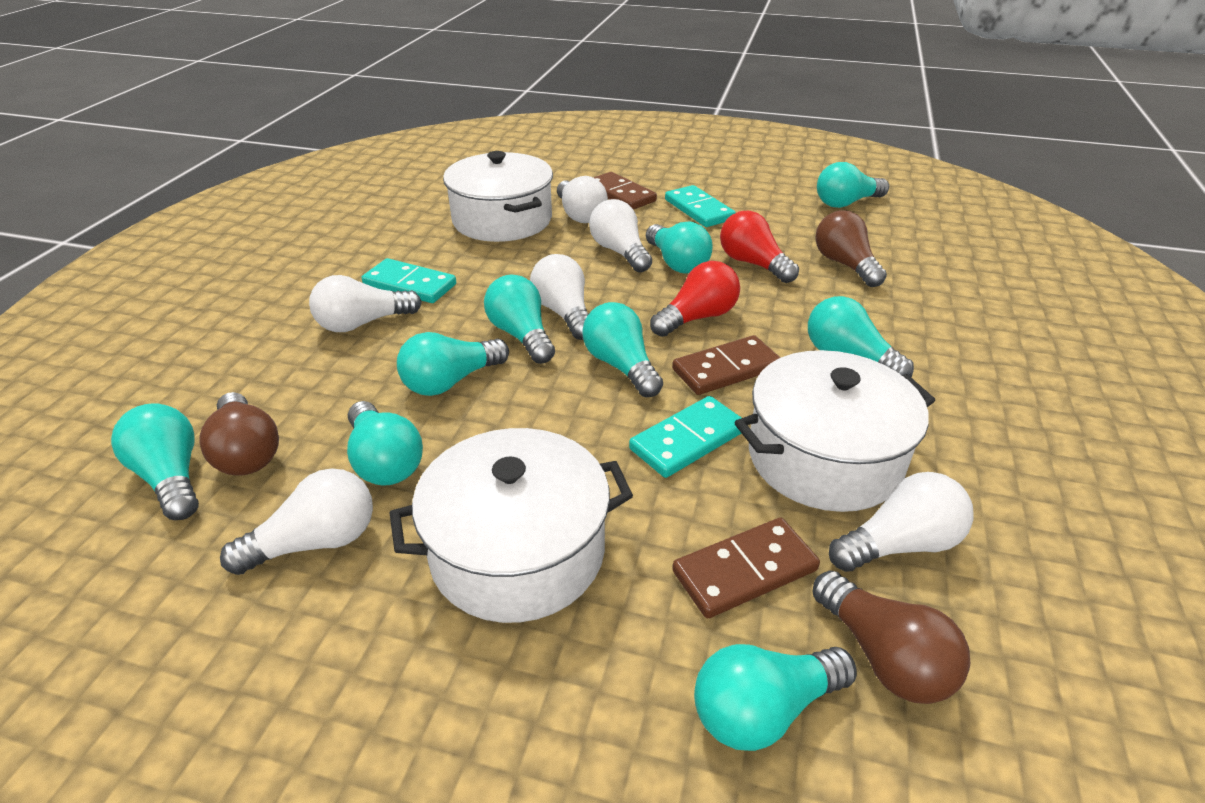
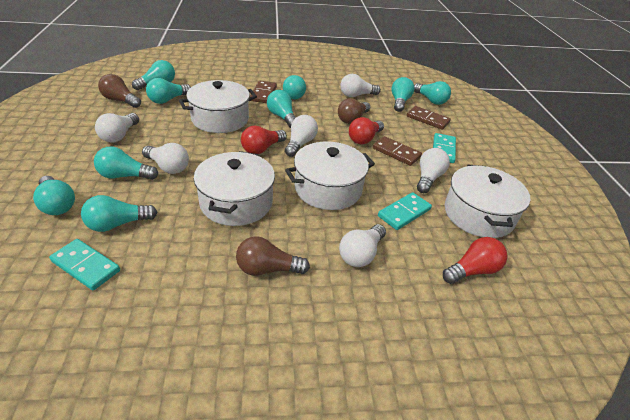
red light bulb: [650,261,740,337] [720,211,799,283] = 2 -> [241,126,287,154] [349,117,384,144] [443,237,508,284] = 3
white pot: [390,428,633,623] [443,151,553,242] [735,350,935,512] = 3 -> [179,80,257,133] [194,151,275,226] [285,142,375,210] [445,165,530,238] = 4

